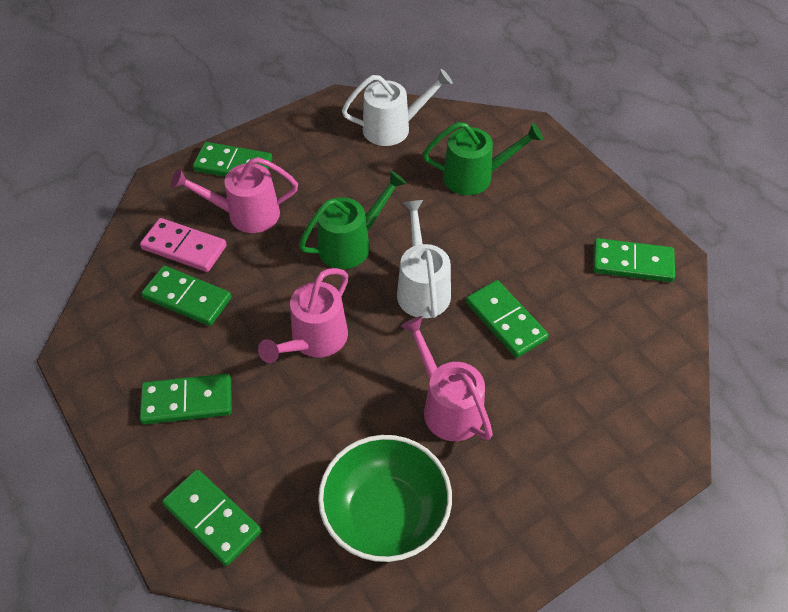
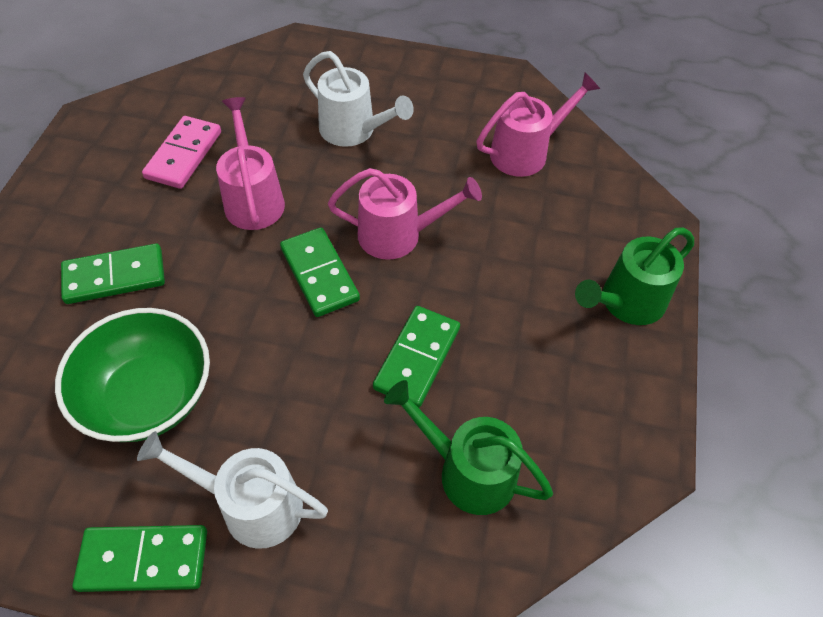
green domino: [140,373,232,424] [141,266,231,326] [162,469,261,566] [193,142,272,177] [466,280,549,358] [593,238,675,282] = 6 -> [61,244,165,304] [73,525,207,592] [280,227,360,317] [373,306,460,408] = 4

